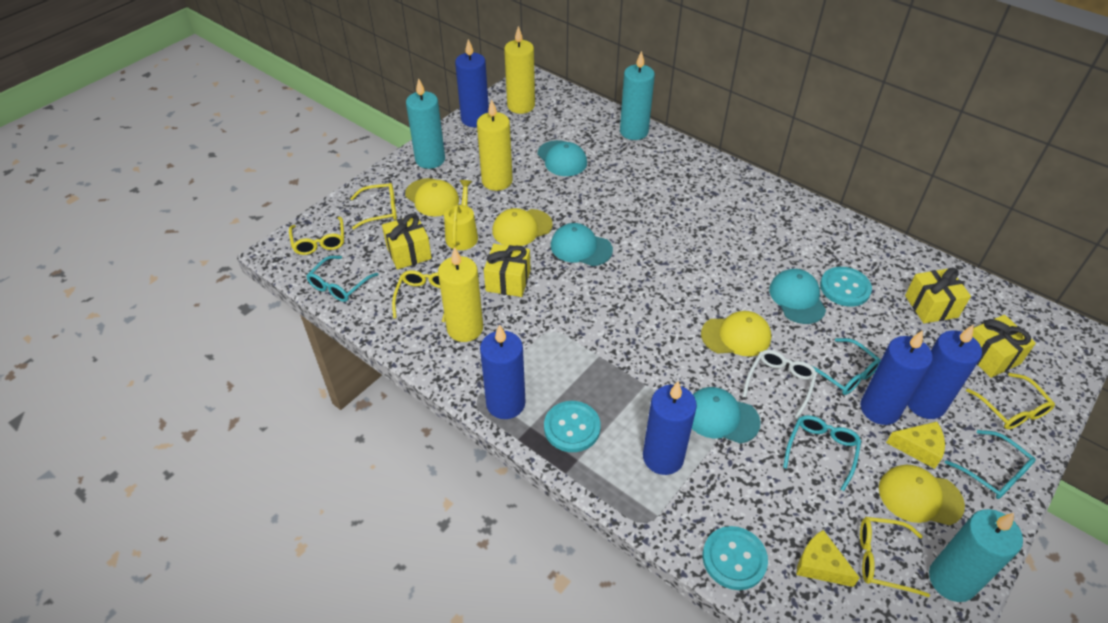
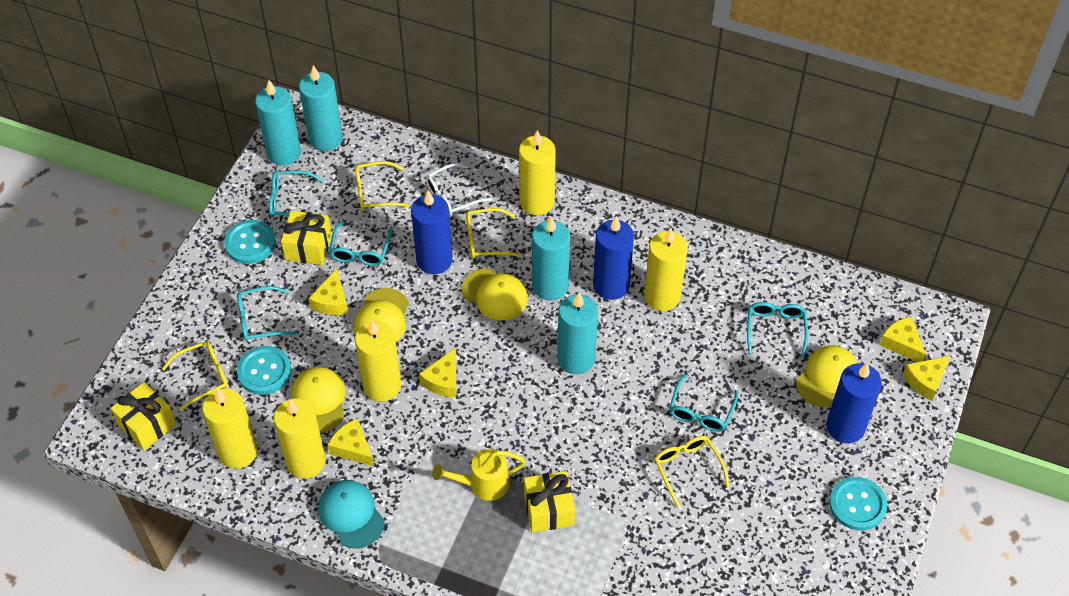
blue candle: [455,39,489,127] [480,325,526,419] [643,381,697,475] [860,330,933,425] [908,324,982,419] = 5 -> [411,190,453,274] [593,216,634,300] [826,363,882,443] = 3
turquoise candle: [406,78,445,169] [620,51,655,140] [929,509,1023,602] = 3 -> [255,80,301,166] [299,65,343,151] [532,216,570,300] [557,293,598,375] = 4
turquoise cap: [537,140,587,176] [551,223,613,266] [692,387,761,443] [769,269,826,324] = 4 -> [318,480,385,548] = 1
turquoise glasses: [306,256,379,302] [783,415,861,491] [812,338,881,395] [945,430,1036,499] = 4 -> [237,286,297,341] [269,171,324,217] [329,221,393,266] [669,374,738,432] [747,302,808,359] = 5
yellow candle: [438,247,483,342] [477,99,513,191] [504,26,535,114] = 3 -> [202,388,258,468] [274,398,326,479] [355,320,401,402] [519,130,556,215] [644,228,688,311] = 5
yellow cheese: [796,530,860,587] [886,422,945,469] = 2 -> [309,268,349,315] [328,418,374,466] [419,349,456,397] [879,316,926,362] [903,356,950,401] = 5
yellow gift: [382,213,432,269] [484,244,531,297] [905,268,971,323] [973,315,1036,378] = 4 -> [111,382,177,450] [281,211,332,265] [524,471,575,533] = 3
yellow glasses: [289,217,344,255] [350,183,397,229] [392,270,445,322] [860,517,930,597] [966,373,1055,429] = 5 -> [162,341,228,411] [355,161,410,210] [466,208,521,258] [654,436,730,508] = 4

